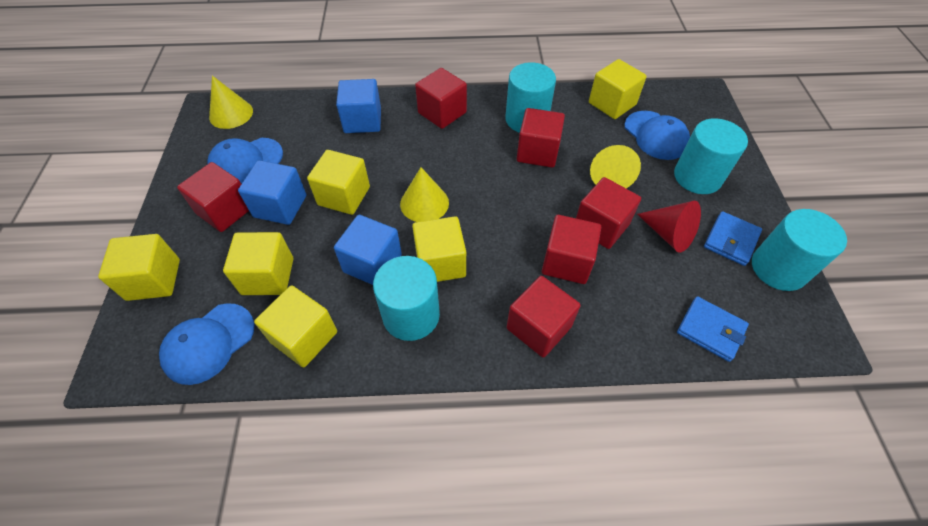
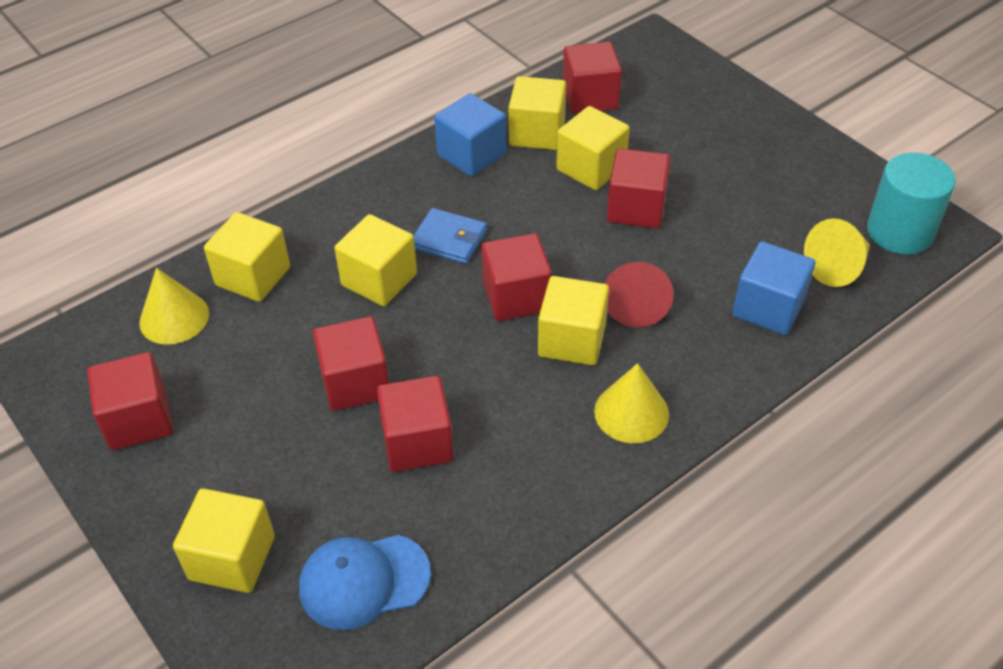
blue cap: [159,303,254,385] [207,138,283,183] [624,111,690,160] = 3 -> [299,535,431,630] = 1
blue cube: [238,160,306,225] [334,215,402,285] [336,79,381,133] = 3 -> [434,93,506,176] [732,241,816,335] = 2
blue wallet: [677,296,749,362] [704,211,762,266] = 2 -> [414,208,487,264] = 1
turquoise cylinder: [373,256,440,341] [505,62,556,133] [674,118,748,194] [752,209,847,291] = 4 -> [867,152,956,254] = 1

